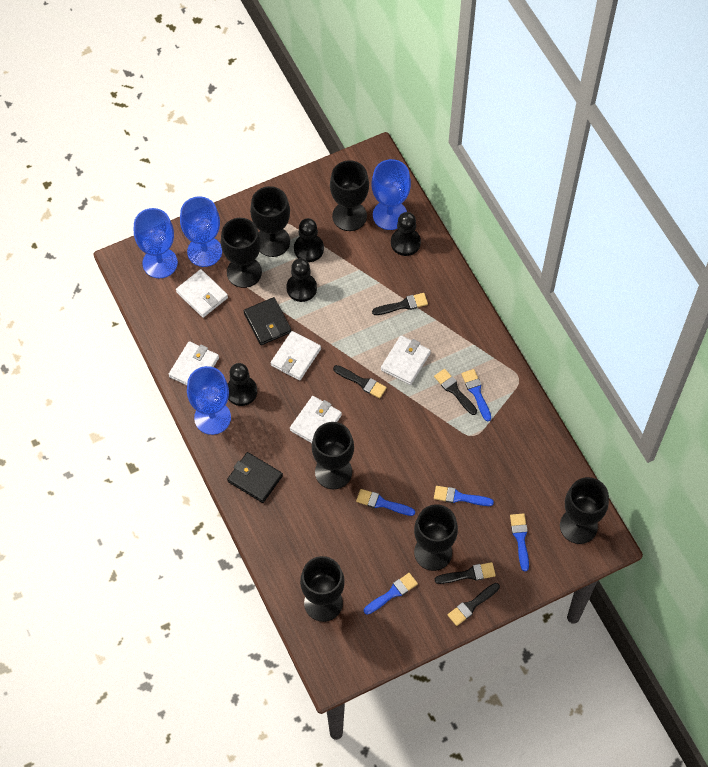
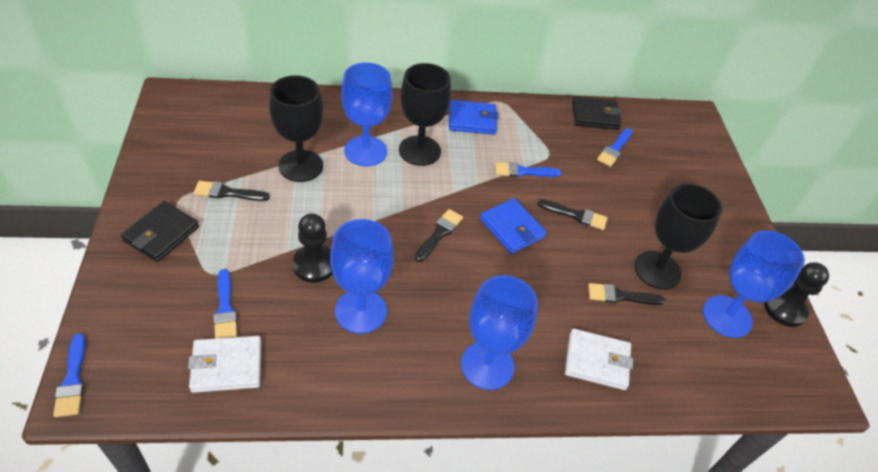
black brush: [333,365,387,398] [372,293,428,315] [434,369,477,415] [434,562,496,584] [447,583,500,626] = 5 -> [194,181,270,201] [415,209,463,262] [537,199,607,230] [588,283,665,305] = 4
black goblet: [221,218,262,288] [250,186,290,257] [300,556,345,622] [312,422,354,489] [330,160,369,231] [414,504,458,571] [560,477,609,544] = 7 -> [269,75,323,182] [399,63,451,166] [634,183,722,290] = 3
black pawn: [228,363,257,406] [287,258,317,302] [294,218,324,262] [391,212,421,256] = 4 -> [292,213,333,282] [764,262,829,327] = 2
blue brush: [356,489,415,516] [364,573,418,615] [434,486,494,506] [461,369,491,421] [510,513,529,571] = 5 -> [53,333,85,417] [214,269,237,338] [495,162,562,177] [597,128,633,167] = 4
blue wallet: none = 0 -> [449,100,498,134] [480,198,547,254] = 2
white wallet: [169,341,219,385] [176,269,228,318] [271,331,321,380] [290,396,342,443] [381,335,431,385] = 5 -> [188,336,261,393] [565,329,633,390] = 2

